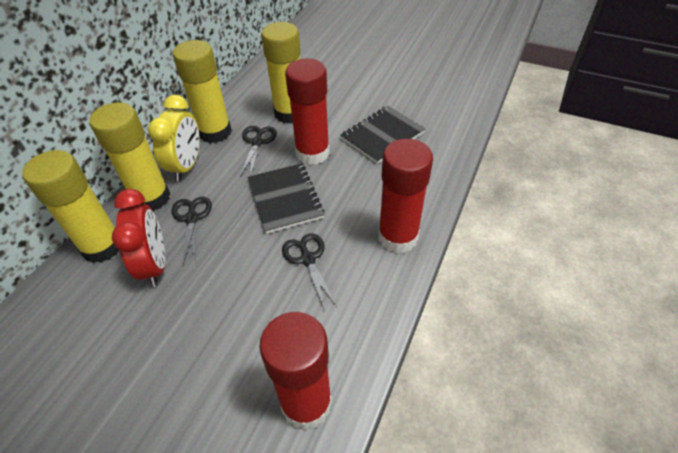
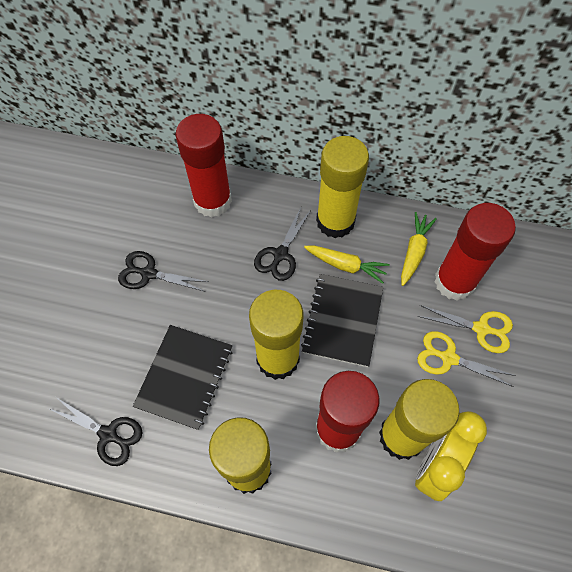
red clock: [112,189,165,287] = 1 -> none = 0
yellow carrot: none = 0 -> [304,245,390,284] [401,212,437,286] = 2
yellow scissors: none = 0 -> [417,305,513,353] [417,331,516,387] = 2

